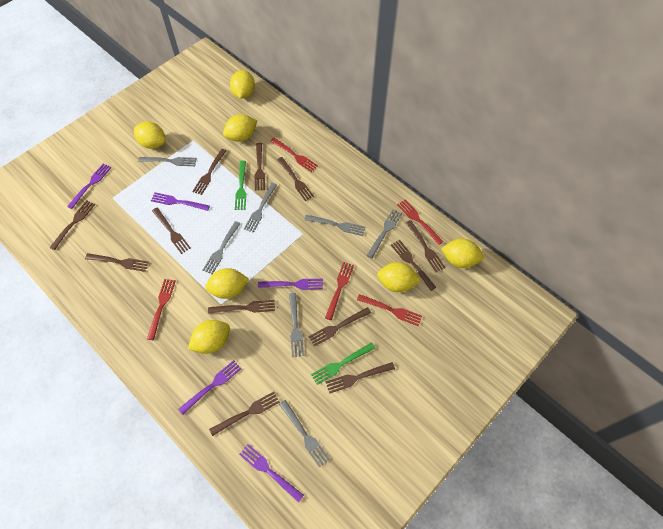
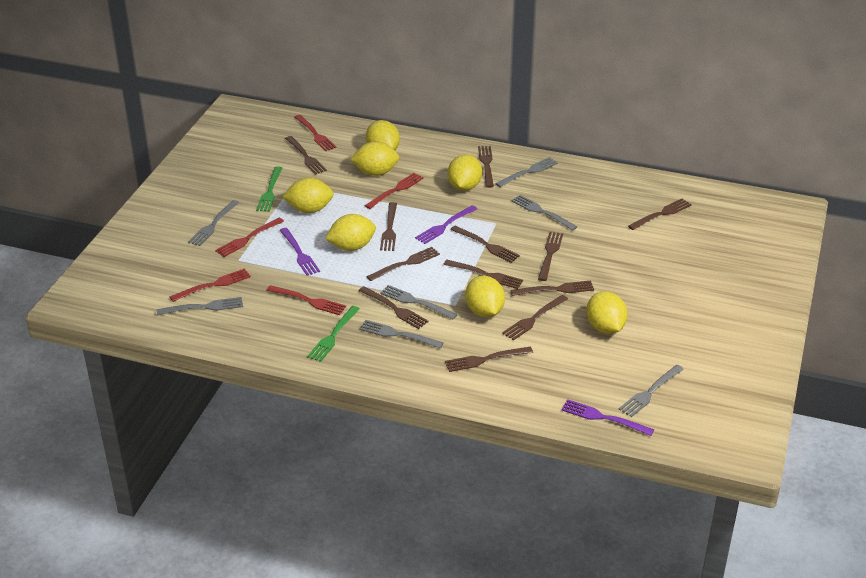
purple fork: [67,163,112,209] [151,192,210,211] [178,360,241,415] [239,444,304,502] [258,279,323,290] = 5 -> [279,228,320,276] [415,205,477,244] [562,399,654,436] = 3

